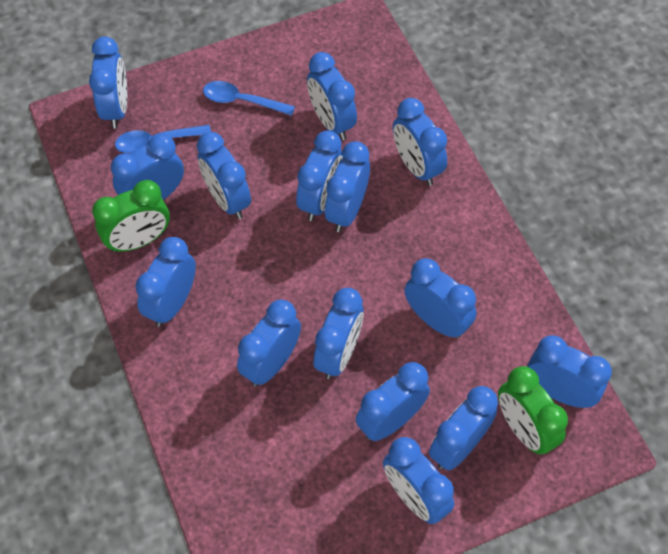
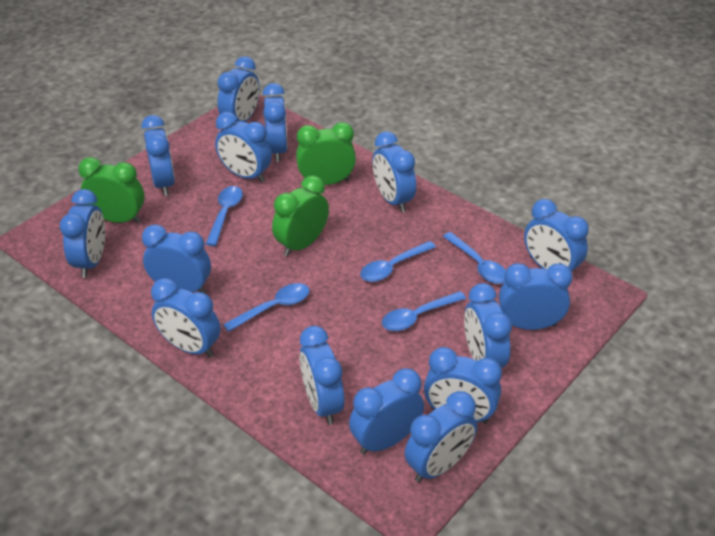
blue spoon: [115,125,211,154] [203,81,295,116] = 2 -> [206,186,243,246] [223,283,310,332] [360,241,436,282] [382,291,466,331] [443,232,506,284] = 5
green clock: [92,180,170,253] [498,366,568,455] = 2 -> [78,157,144,224] [272,175,329,256] [296,122,356,185] = 3

